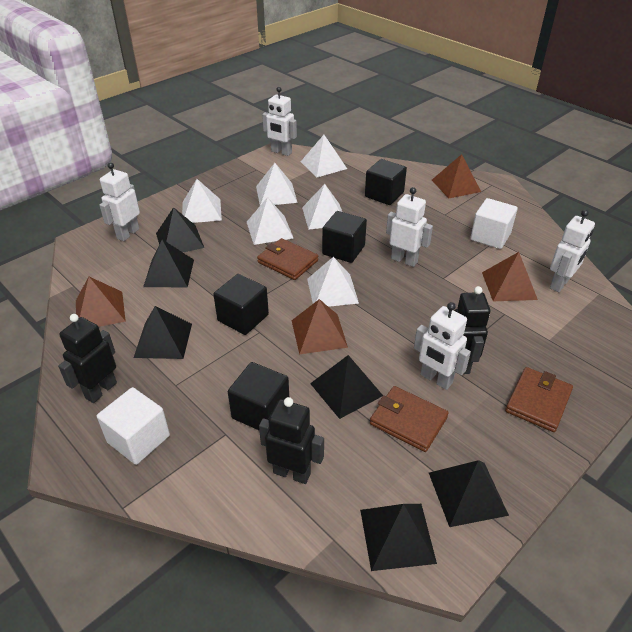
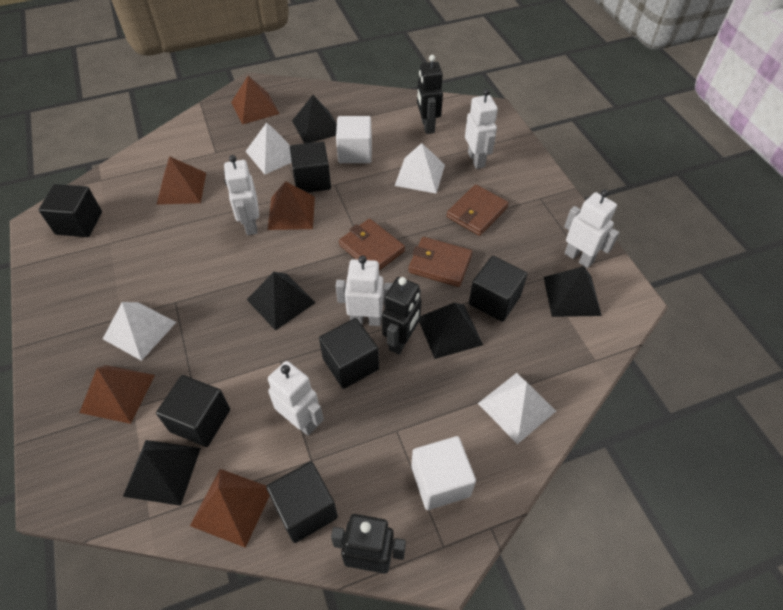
black cube: [213,274,269,335] [228,362,289,430] [322,211,367,263] [365,159,407,205] = 4 -> [39,184,102,237] [156,375,230,447] [266,461,338,543] [290,141,331,193] [319,318,379,389] [469,256,527,322] = 6
black pyramid: [134,306,192,359] [143,239,194,287] [156,207,204,252] [310,355,383,419] [360,504,437,571] [429,460,509,527] = 6 -> [123,440,201,506] [247,272,316,331] [292,95,337,144] [419,303,483,359] [544,267,602,317] = 5
brown pyramid: [76,277,126,327] [291,299,348,354] [432,154,481,199] [482,252,538,301] = 4 -> [79,365,155,424] [157,156,206,205] [190,469,270,548] [231,76,280,125] [268,181,315,230] = 5
white pyramid: [182,179,222,223] [247,197,293,245] [256,163,297,205] [301,135,347,177] [302,184,342,230] [307,257,359,307] = 6 -> [103,302,176,361] [245,122,292,174] [395,143,445,193] [478,373,556,444] = 4

